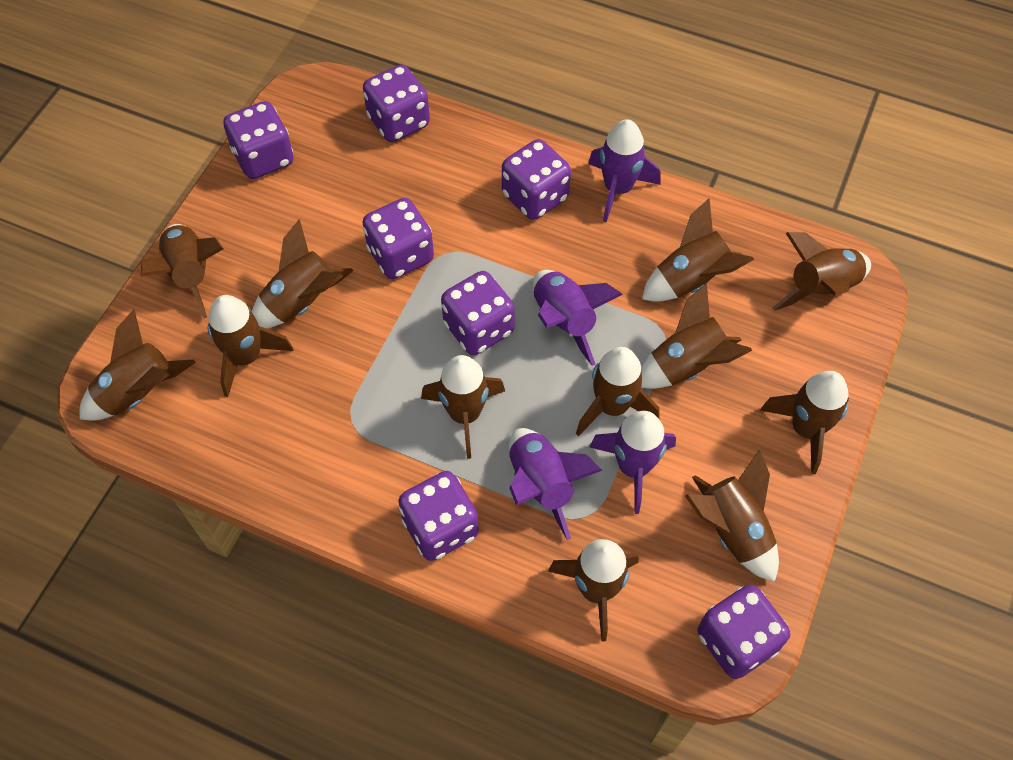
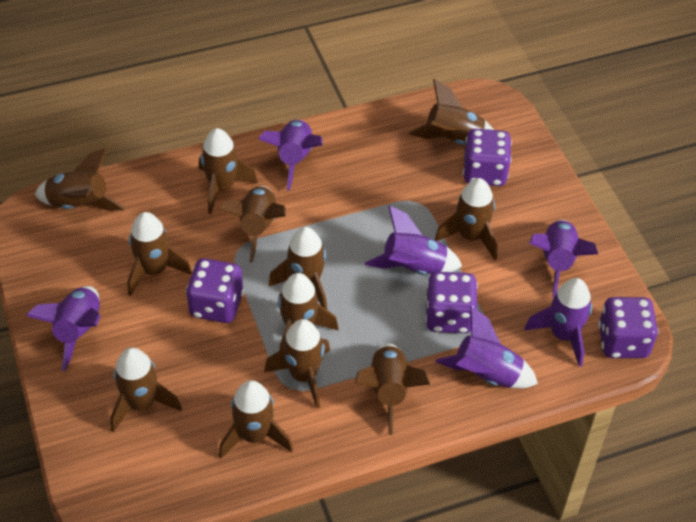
purple dice: [223,101,294,179] [362,198,434,279] [363,65,430,142] [398,471,479,561] [441,271,515,355] [502,139,571,220] [698,585,790,679] = 7 -> [186,258,244,323] [425,272,478,333] [463,129,512,186] [598,297,658,358] = 4
purple rocket: [509,428,603,540] [533,270,623,366] [588,119,661,223] [589,411,676,514] = 4 -> [26,286,101,371] [258,120,323,191] [365,205,462,275] [436,306,538,388] [524,278,592,367] [529,220,598,298] = 6

